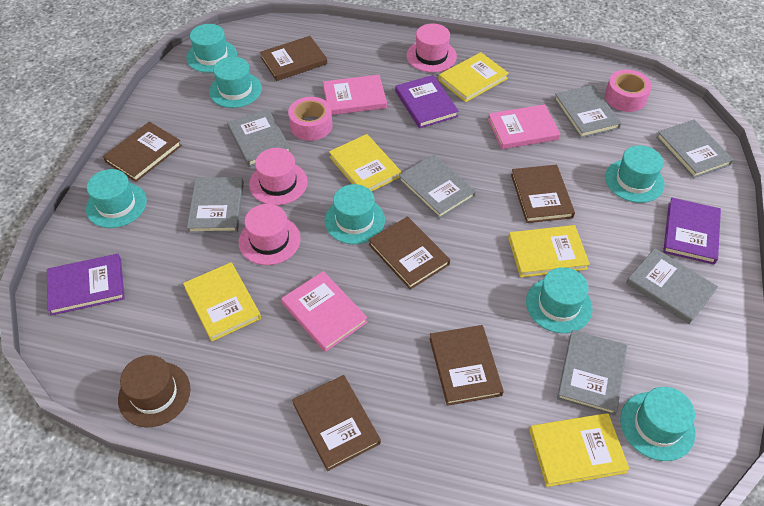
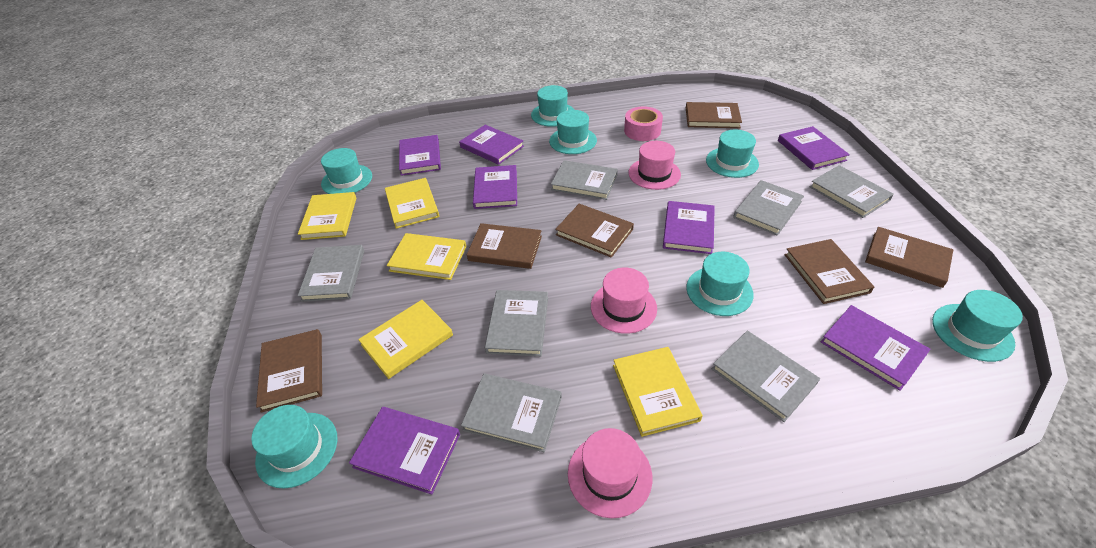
brown hat: [118,355,191,427] = 1 -> none = 0
pink book: [281,271,368,352] [323,75,387,115] [488,104,560,149] = 3 -> none = 0
pink tape: [288,97,333,141] [605,70,652,112] = 2 -> [624,106,663,141] = 1
purple book: [47,254,125,316] [395,75,459,128] [663,198,721,265] = 3 -> [349,407,460,495] [399,135,441,176] [459,125,524,165] [473,165,517,209] [663,201,715,254] [778,126,850,170] [821,305,930,391] = 7

